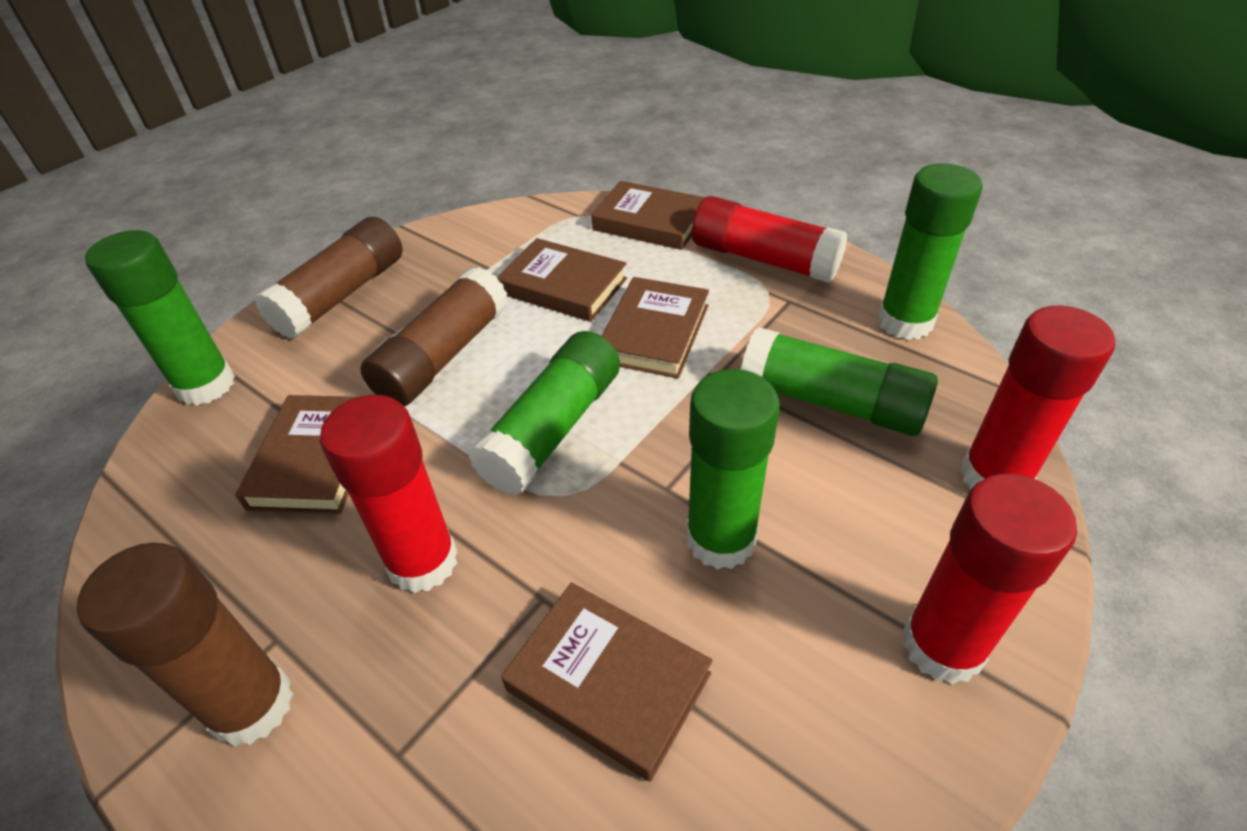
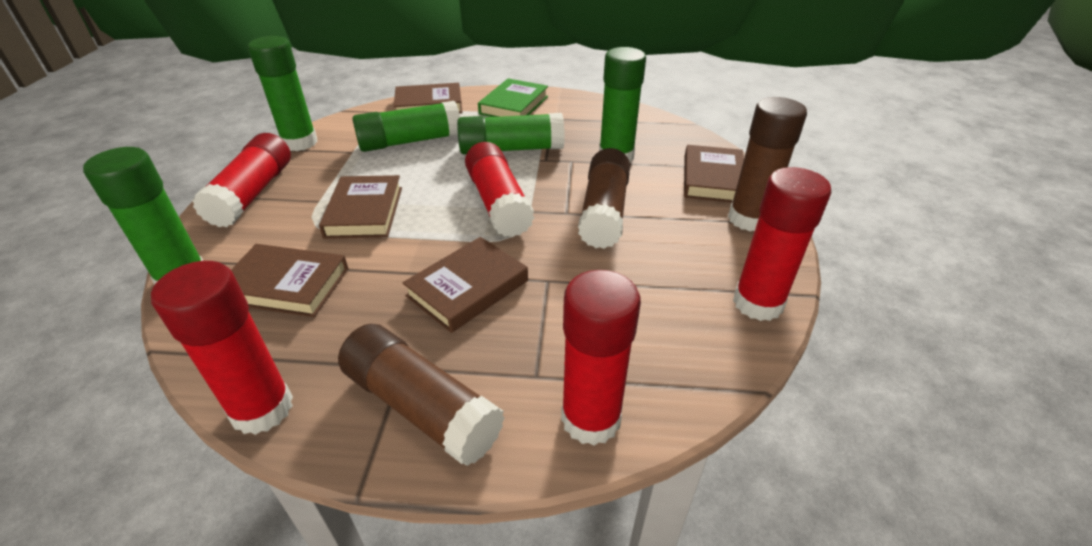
green book: none = 0 -> [478,78,548,117] = 1
red glue stick: [320,395,458,593] [692,196,847,283] [903,474,1077,684] [960,306,1115,490] = 4 -> [151,261,293,435] [192,133,291,227] [465,142,534,237] [561,270,641,446] [733,167,831,321] = 5

